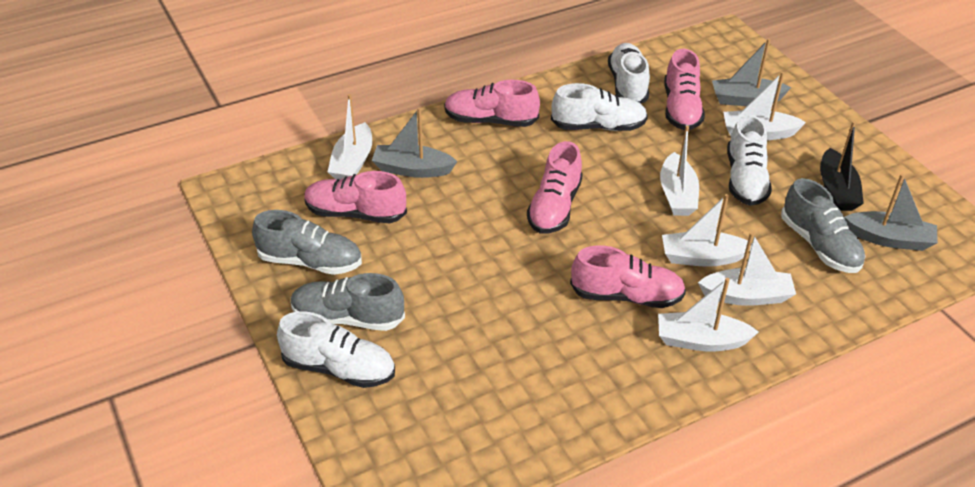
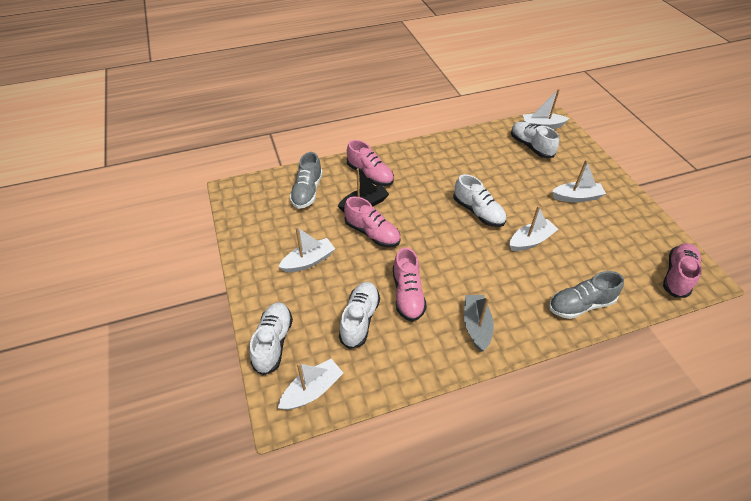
grey boat: [372,108,458,178] [712,39,791,106] [844,174,938,251] = 3 -> [464,295,494,352] = 1
grey shoe: [252,210,362,275] [291,273,405,331] [781,178,865,273] = 3 -> [290,152,323,209] [549,271,624,319] = 2
pink shoe: [304,171,407,223] [444,80,540,127] [527,141,583,234] [570,246,686,308] [664,49,705,130] = 5 -> [344,197,400,247] [347,140,394,186] [393,247,427,322] [663,243,702,298] = 4
white boat: [328,94,372,180] [658,278,758,351] [660,125,699,216] [662,194,752,267] [698,232,796,306] [723,72,806,140] = 6 -> [278,359,343,410] [279,227,335,272] [509,206,558,251] [523,89,569,129] [552,160,606,203] = 5

